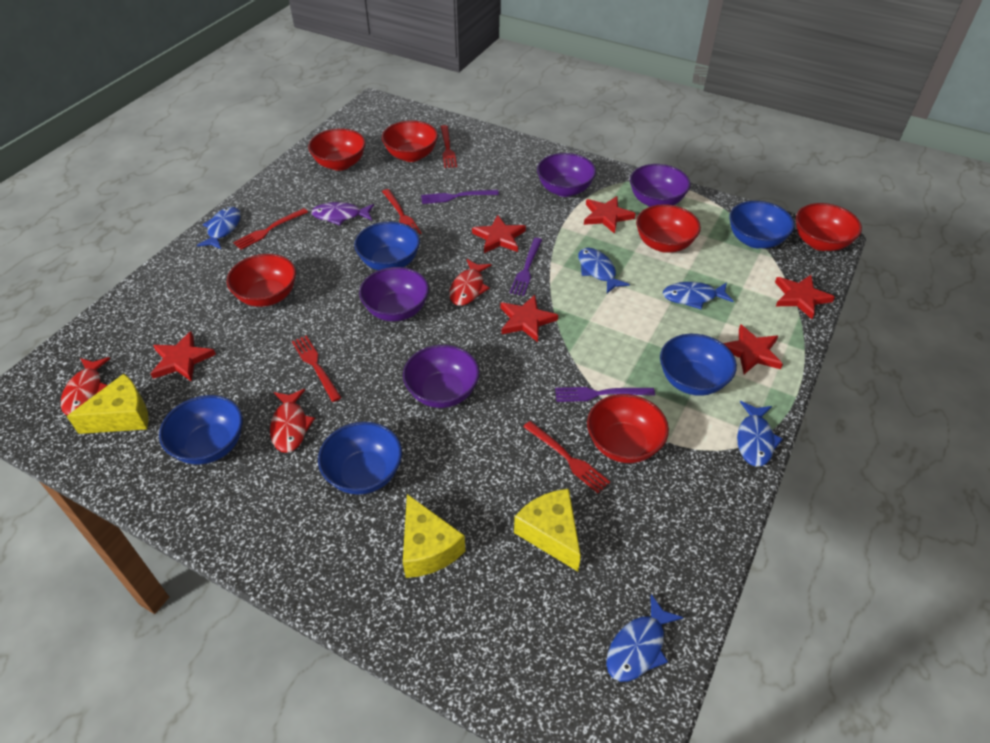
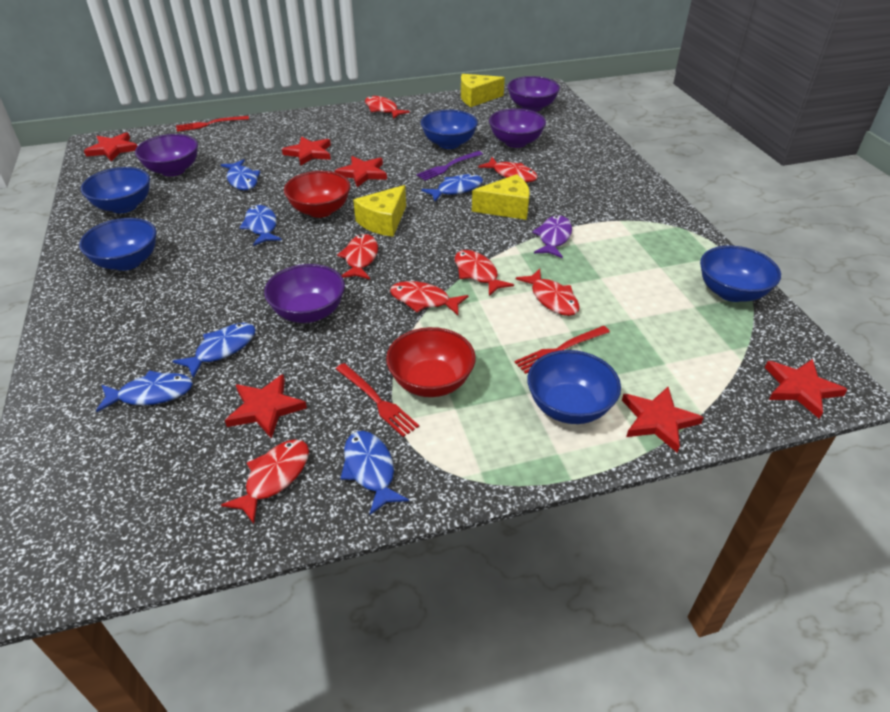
blue fish: [197,207,241,249] [578,248,630,293] [606,594,683,682] [663,282,734,309] [737,401,782,466] = 5 -> [96,370,193,412] [173,323,256,378] [221,159,260,190] [239,205,282,246] [340,431,409,515] [422,174,483,201] = 6
purple fork: [421,190,499,204] [510,238,542,296] [555,387,655,402] = 3 -> [417,151,483,181] = 1
red bowl: [227,254,296,307] [308,128,366,171] [382,120,438,162] [587,394,669,463] [636,204,701,253] [796,203,862,251] = 6 -> [284,171,350,218] [386,327,476,397] = 2
red fish: [61,357,110,415] [270,389,315,453] [449,259,492,306] = 3 -> [221,439,309,524] [337,234,378,279] [365,96,410,119] [390,281,469,315] [455,250,514,296] [478,157,538,182] [516,269,580,316] = 7
red fork: [233,208,308,250] [292,335,342,402] [382,189,422,234] [441,125,457,168] [523,421,610,493] = 5 -> [176,116,249,132] [336,363,419,437] [514,326,610,374] = 3

